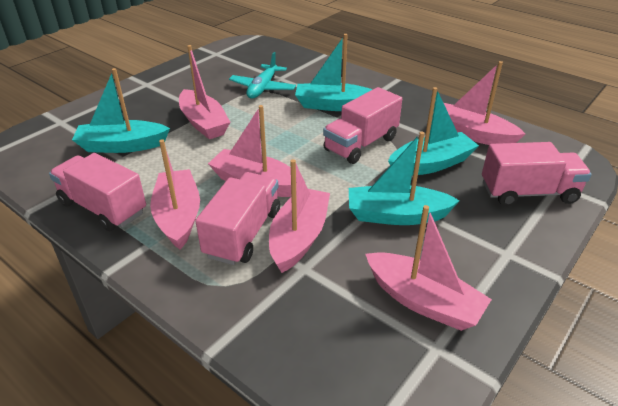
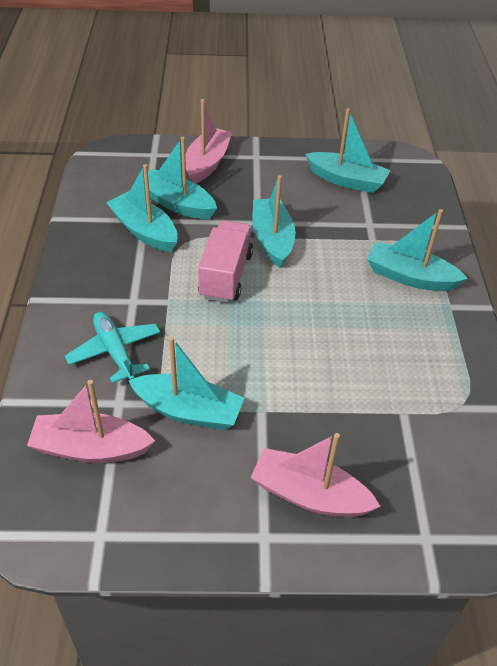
pink boat: [150,139,200,249] [179,45,230,139] [208,105,291,197] [269,159,330,273] [365,205,492,331] [444,61,525,145] = 6 -> [27,380,155,463] [185,99,232,184] [250,433,381,517] = 3
pink truck: [49,153,146,231] [195,172,280,265] [323,87,402,164] [482,142,592,206] = 4 -> [198,220,253,303] = 1
turquoise boat: [72,68,170,153] [295,34,372,111] [349,131,460,225] [388,87,479,176] = 4 -> [106,164,178,252] [128,336,244,430] [148,137,217,219] [253,175,296,268] [305,108,391,193] [367,209,468,291] = 6

